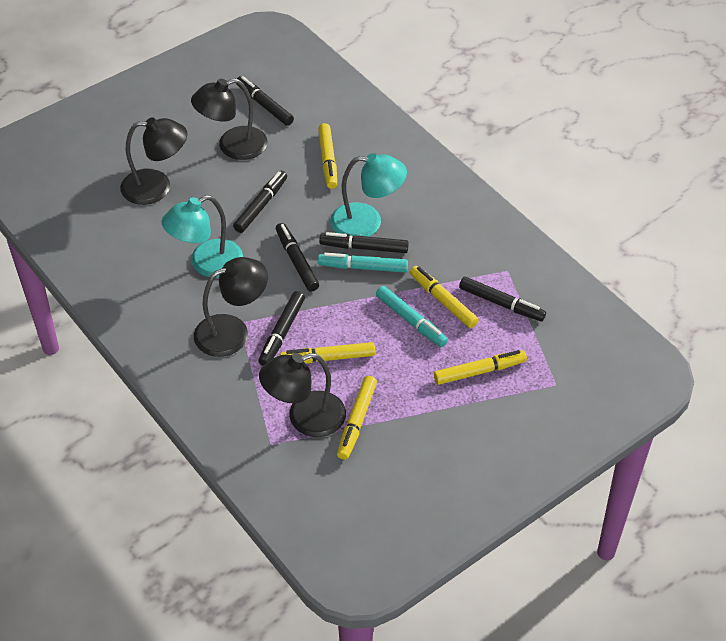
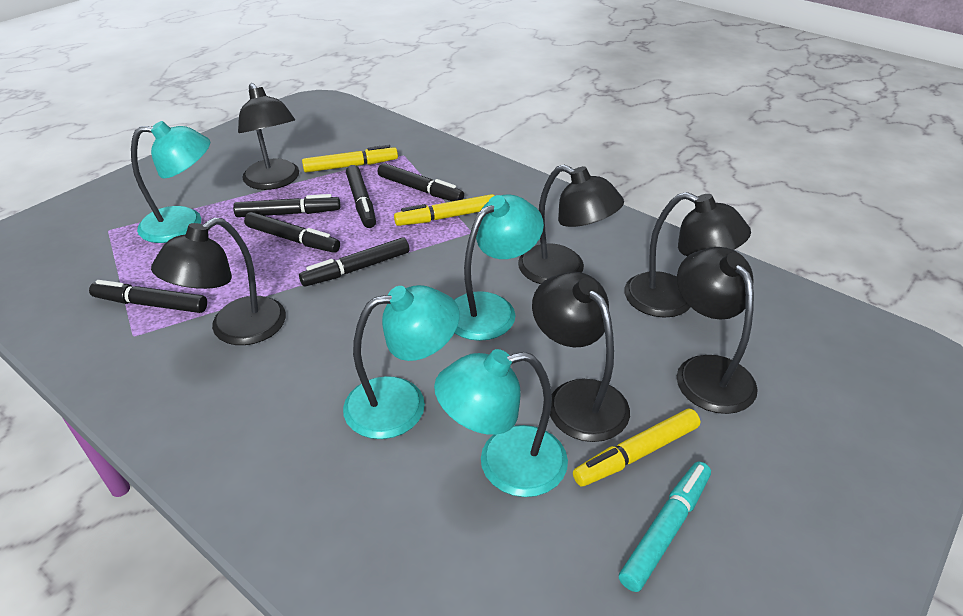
black lamp: [120,117,187,205] [191,78,268,160] [194,257,268,357] [259,353,346,437] = 4 -> [151,218,286,345] [238,83,299,190] [518,165,624,284] [532,272,630,442] [624,192,751,318] [677,247,758,414] = 6
turquoise lamp: [162,195,243,278] [330,153,407,237] = 2 -> [131,121,210,243] [343,285,460,439] [434,349,568,497] [454,194,544,341] = 4
turquoise marker: [318,253,408,273] [376,286,448,347] = 2 -> [619,462,711,592] = 1
yellow marker: [280,342,375,363] [318,123,337,189] [337,376,377,460] [410,266,479,328] [434,350,527,385] = 5 -> [302,145,398,173] [394,194,495,226] [573,409,700,487] = 3

